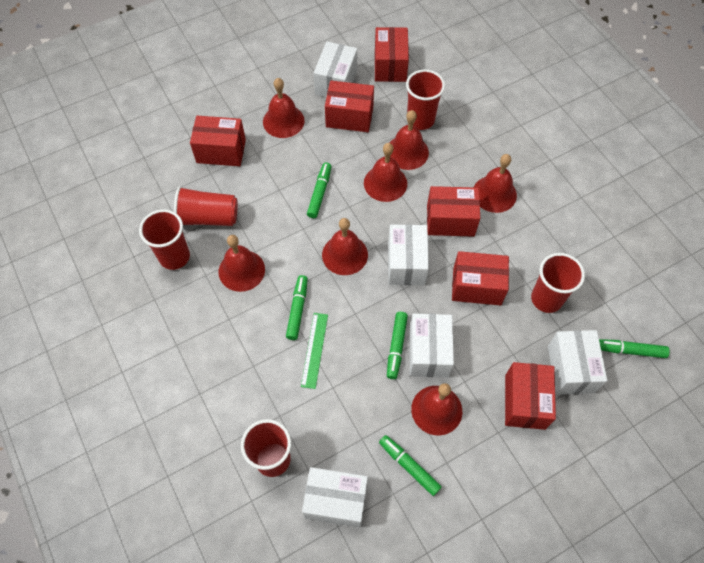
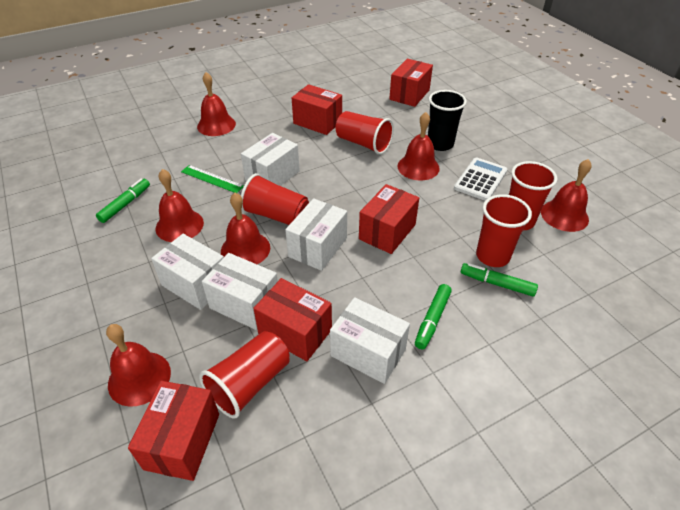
black cup: none = 0 -> [428,90,467,151] = 1
green marker: [286,275,308,340] [307,163,332,218] [379,435,441,496] [387,312,408,379] [599,339,670,358] = 5 -> [96,178,150,223] [415,284,452,349] [461,263,538,297] = 3
red bell: [219,235,265,292] [263,78,305,138] [322,218,368,275] [364,143,407,202] [390,110,429,170] [411,383,462,436] [474,154,517,213] = 7 -> [106,324,171,407] [156,169,204,242] [197,72,236,136] [221,193,270,264] [397,112,440,180] [541,159,592,232] = 6
red box: [190,116,246,166] [325,81,374,132] [375,27,409,82] [427,186,480,237] [452,251,509,305] [505,362,556,430] = 6 -> [128,381,219,481] [253,278,332,361] [292,84,342,135] [359,184,419,254] [389,59,433,107] = 5
white calculator: none = 0 -> [454,157,507,201] = 1

